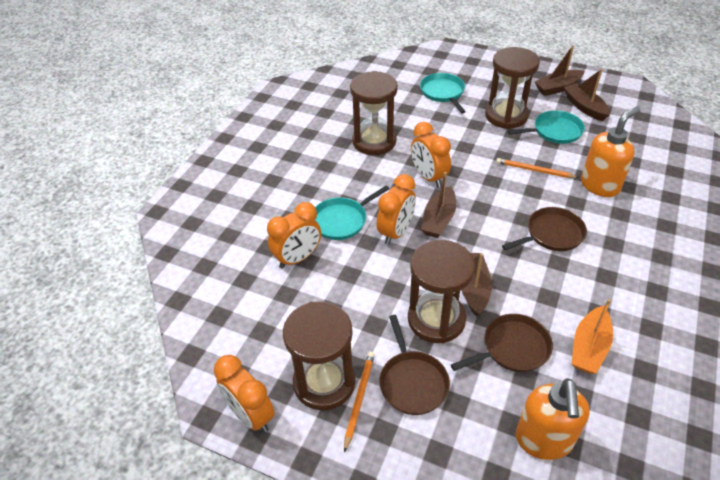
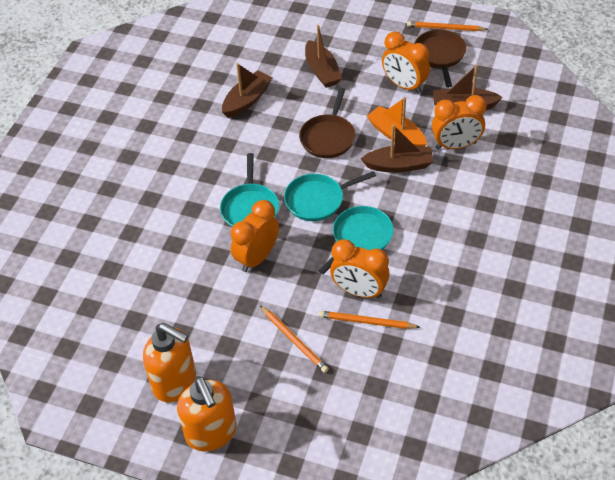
brown hourglass: [283,301,355,410] [350,71,398,155] [408,240,475,343] [485,47,540,129] = 4 -> none = 0
brown pan: [380,315,450,415] [451,314,553,372] [502,207,587,251] = 3 -> [299,88,355,158] [414,30,467,87] = 2
orange pencil: [344,352,375,453] [496,158,579,178] = 2 -> [260,306,329,373] [319,311,420,329] [407,21,488,31] = 3

